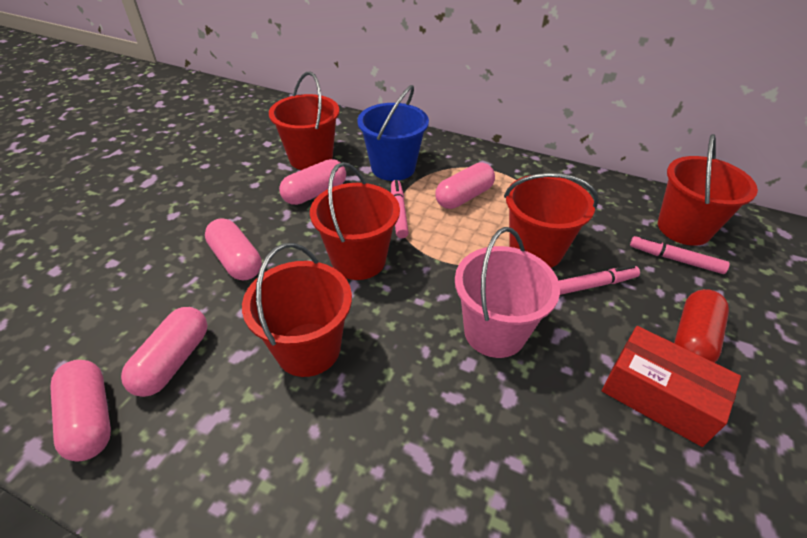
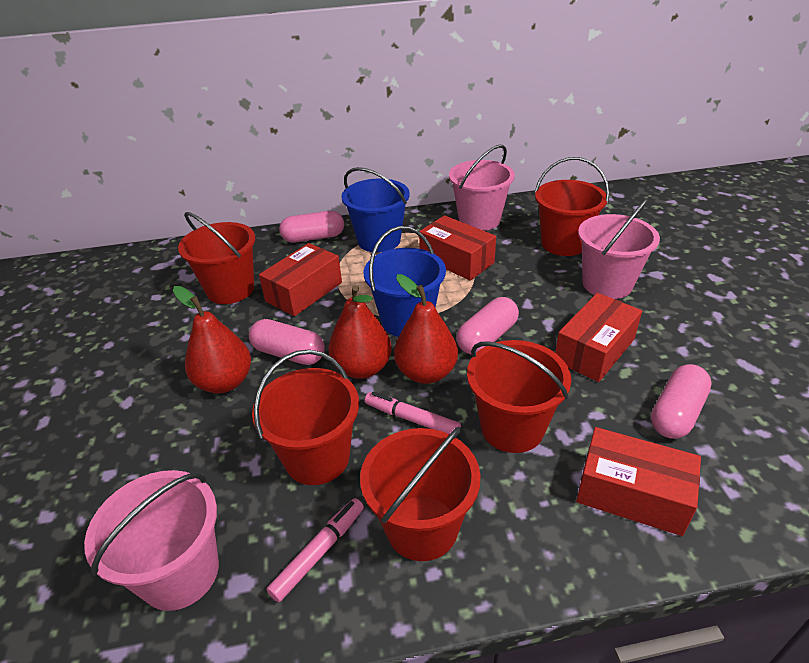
blue bucket: [357,85,429,181] = 1 -> [341,167,410,253] [364,226,446,337] = 2
pink bucket: [455,227,560,358] = 1 -> [84,470,219,611] [449,145,515,231] [578,199,660,299] = 3
pink capsule: [50,360,111,461] [121,307,208,397] [205,219,262,281] [279,159,346,205] [435,163,495,209] = 5 -> [249,319,325,365] [279,211,344,243] [456,297,519,355] [651,364,712,439] = 4
pink marker: [391,180,409,238] [559,265,640,295] [630,235,730,274] = 3 -> [267,498,364,602] [365,392,461,434] = 2
red box: [602,326,741,447] = 1 -> [259,243,342,316] [419,215,496,281] [555,293,642,382] [576,427,701,536] = 4
red capsule: [674,289,729,363] = 1 -> none = 0
red pear: none = 0 -> [173,286,251,393] [328,285,392,379] [394,274,458,384] = 3

